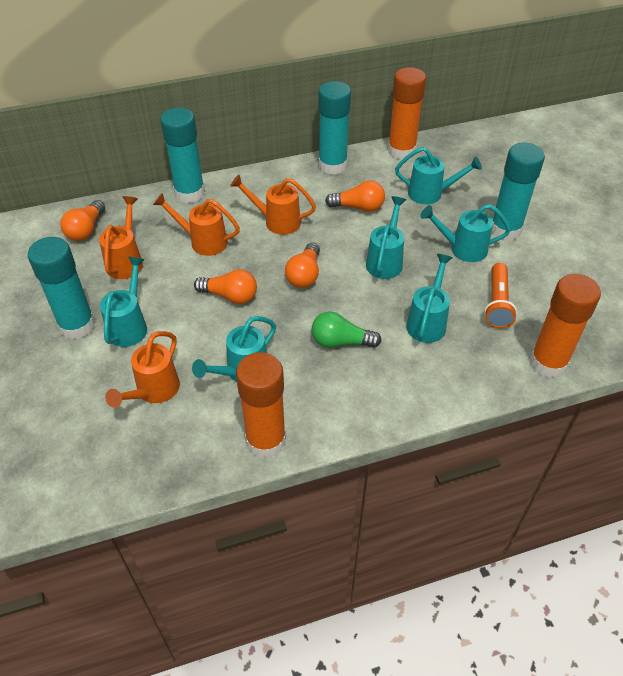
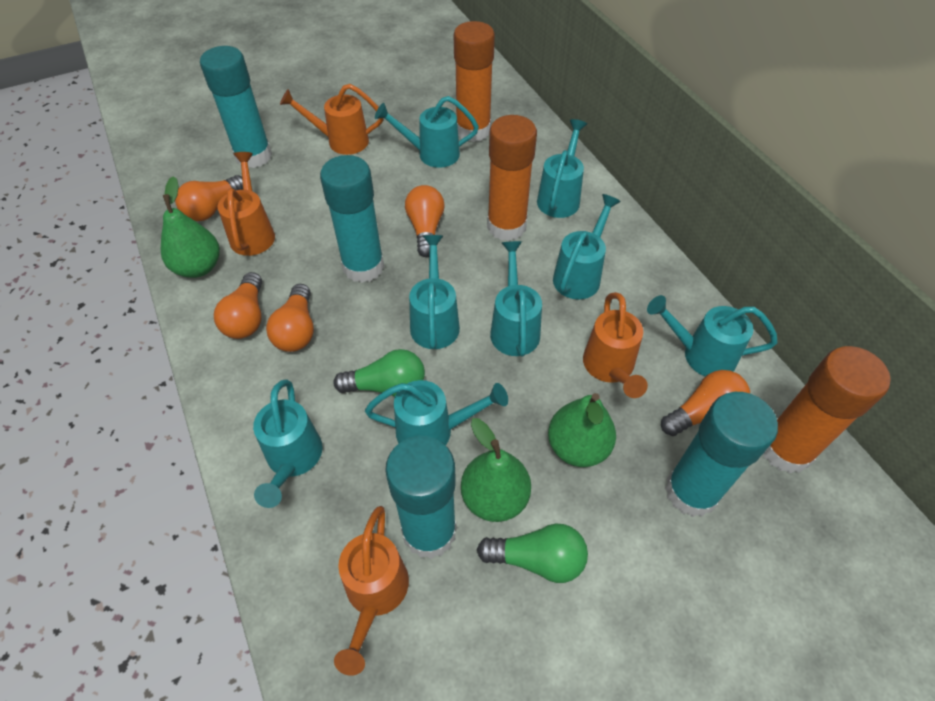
green light bulb: [311,311,382,348] = 1 -> [333,349,425,397] [477,524,588,583] = 2
green pear: none = 0 -> [160,176,220,278] [461,418,531,522] [548,393,616,467] = 3
orange flashlight: [484,263,517,328] = 1 -> none = 0
orange light bulb: [60,200,105,241] [194,269,257,304] [285,243,320,288] [325,181,385,212] = 4 -> [175,175,243,221] [214,272,262,339] [266,284,314,352] [405,185,445,257] [661,370,750,436] = 5
turquoise watering can: [100,257,147,347] [192,316,276,382] [366,196,406,279] [395,147,482,204] [406,254,453,343] [420,204,511,262] = 6 -> [253,379,323,508] [365,380,508,445] [375,96,479,168] [409,235,460,349] [490,241,542,356] [537,119,587,218] [553,194,621,299] [647,295,778,377] = 8

